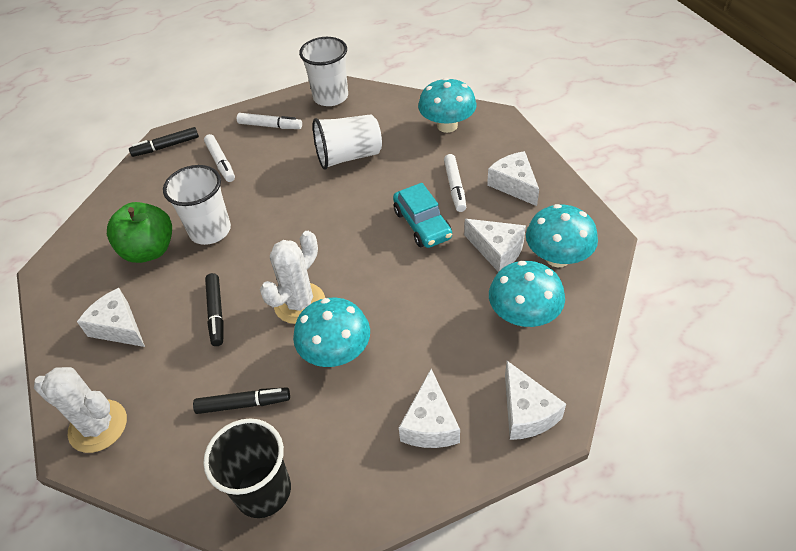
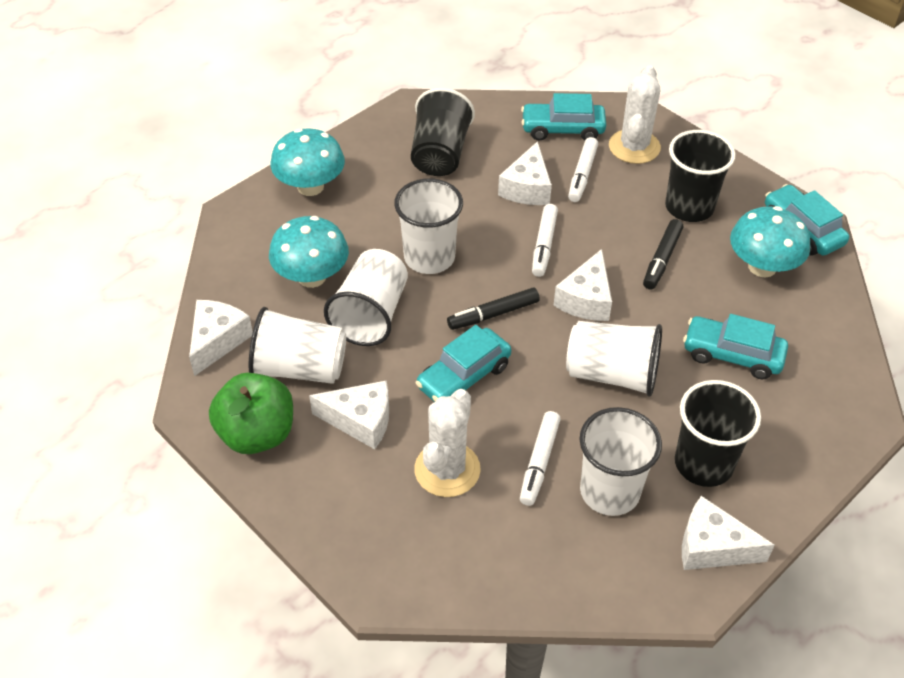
black cup: [203,419,291,518] = 1 -> [411,88,475,176] [665,130,736,222] [675,380,761,487] = 3
black marker: [129,127,199,157] [193,387,290,414] [205,273,224,346] = 3 -> [447,287,540,330] [643,219,683,290] = 2
turquoise car: [393,183,452,248] = 1 -> [416,325,512,402] [521,93,606,141] [683,314,788,380] [765,184,849,256] = 4
turquoise mushroom: [293,297,370,367] [418,77,477,133] [489,261,565,327] [526,204,598,267] = 4 -> [269,216,349,288] [271,128,345,196] [730,206,810,277] = 3
white cup: [163,165,231,245] [299,37,348,106] [313,114,382,170] = 3 -> [249,307,346,384] [324,249,408,346] [394,179,463,274] [566,321,662,397] [579,407,662,516] = 5

